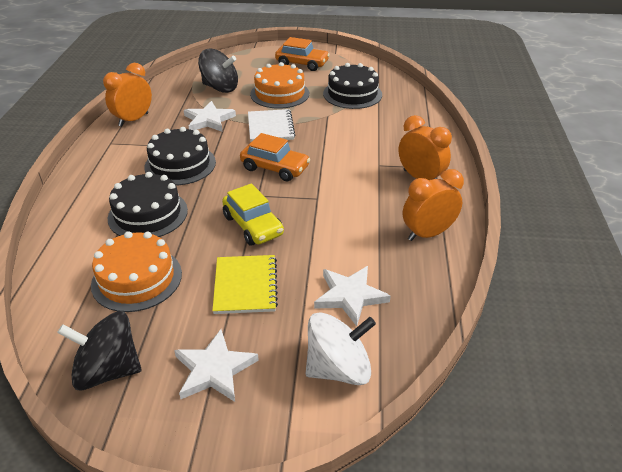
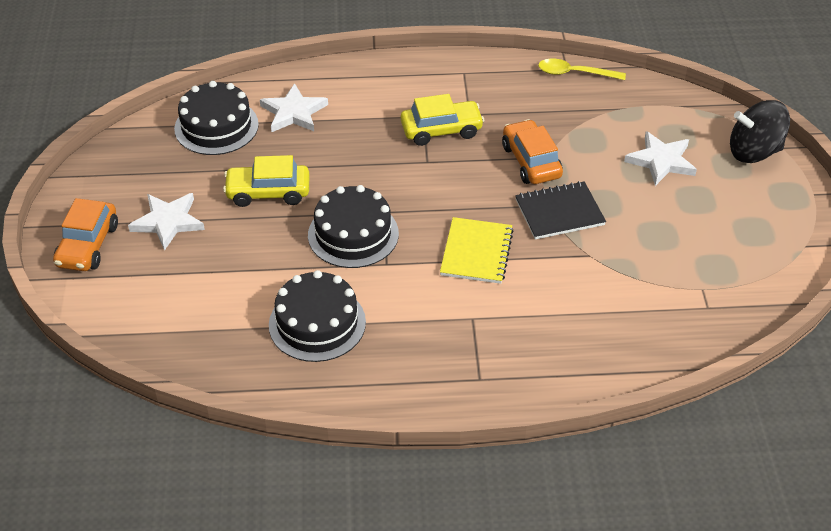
black notebook: none = 0 -> [515,181,606,239] = 1
black spinning top: [57,311,141,391] [198,49,238,93] = 2 -> [730,100,790,163] = 1
orange cake: [91,231,182,312] [250,62,309,108] = 2 -> none = 0
orange clock: [103,63,152,127] [399,115,452,180] [403,169,464,241] = 3 -> none = 0
white notebook: [248,109,296,142] = 1 -> none = 0
white spinning top: [306,312,376,385] = 1 -> none = 0
yellow car: [222,183,284,246] = 1 -> [223,155,309,207] [401,94,484,146] = 2
yellow spoon: none = 0 -> [538,59,626,80] = 1

